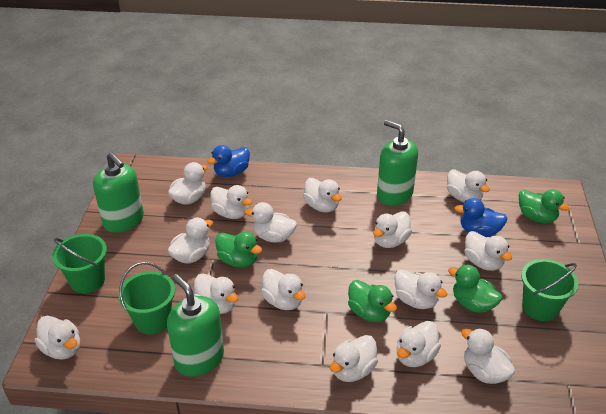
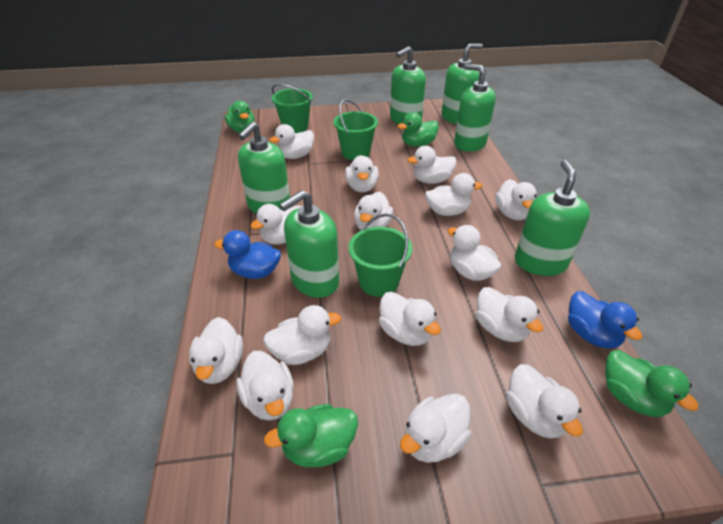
green soap dispenser: [93,152,144,233] [167,274,224,377] [377,120,418,206] = 3 -> [238,122,290,213] [279,190,339,298] [390,46,426,124] [442,44,483,124] [454,64,496,152] [515,160,590,276] = 6

